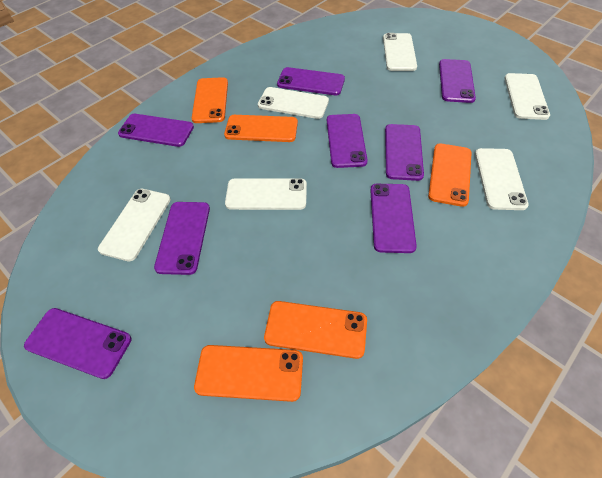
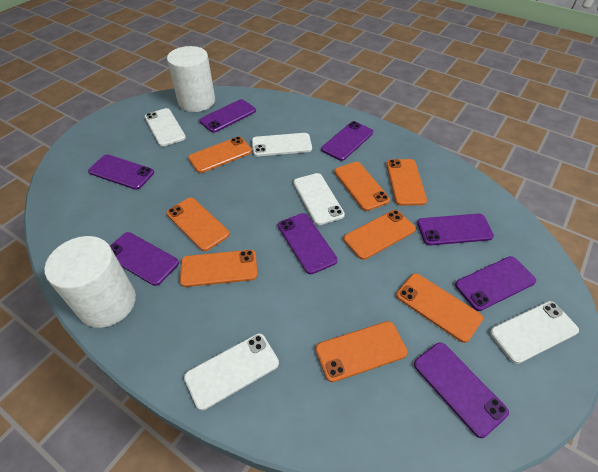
orange phone: [192,77,228,123] [194,345,303,402] [224,115,298,142] [264,301,367,359] [428,143,472,207] = 5 -> [166,198,230,251] [180,250,257,287] [188,137,252,173] [316,321,408,382] [334,162,390,211] [344,210,416,260] [386,159,427,206] [396,273,483,343] = 8
white cylinder: none = 0 -> [45,236,136,328] [167,46,215,112] = 2
white phone: [98,189,171,261] [225,178,307,210] [258,87,329,119] [383,33,417,71] [475,148,529,210] [504,73,550,120] = 6 -> [145,108,186,147] [184,334,279,410] [252,133,312,156] [293,173,345,225] [490,301,579,364] = 5

